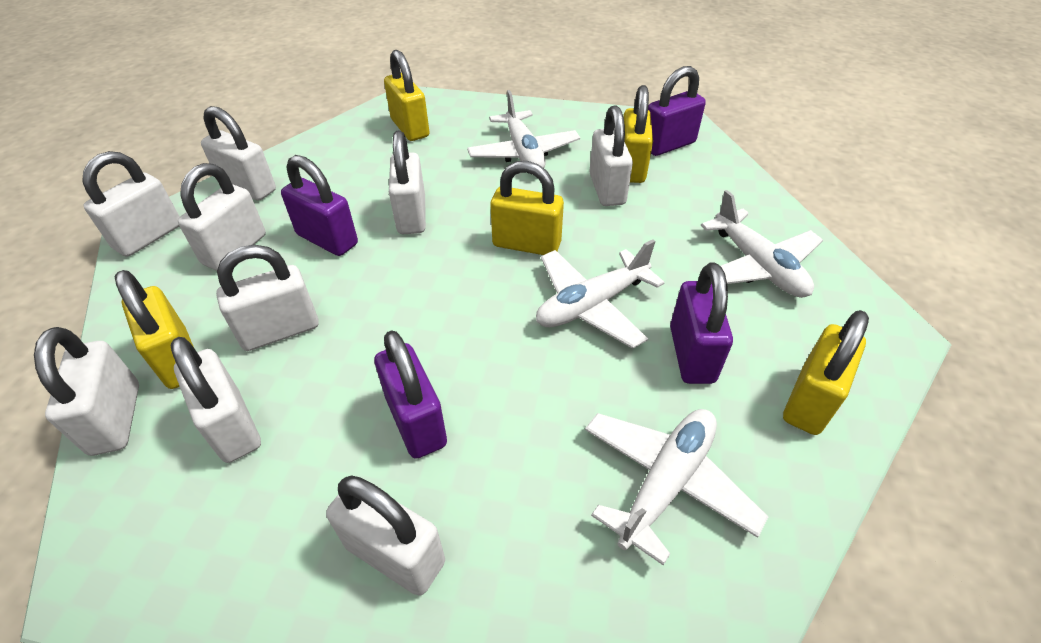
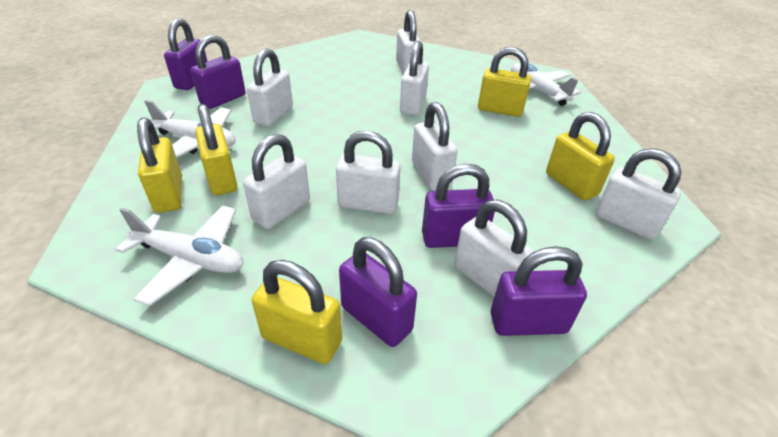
purple padlock: [281,155,358,256] [374,330,447,459] [648,66,706,156] [670,263,733,384] = 4 -> [164,18,208,90] [191,35,245,109] [339,237,417,347] [422,164,495,248] [491,246,587,336] = 5
white padlock: [34,327,139,456] [82,151,180,257] [171,337,261,463] [178,163,266,271] [201,106,276,201] [216,245,319,351] [326,476,445,596] [389,130,426,234] [589,105,633,206] = 9 -> [243,134,310,229] [247,48,293,127] [336,131,401,214] [396,10,420,75] [400,41,429,116] [412,102,458,190] [454,200,534,297] [595,148,682,240] = 8
white plane: [467,90,580,168] [536,239,665,349] [585,409,768,566] [701,190,823,298] = 4 -> [115,205,243,306] [144,100,235,158] [511,63,581,106] = 3

